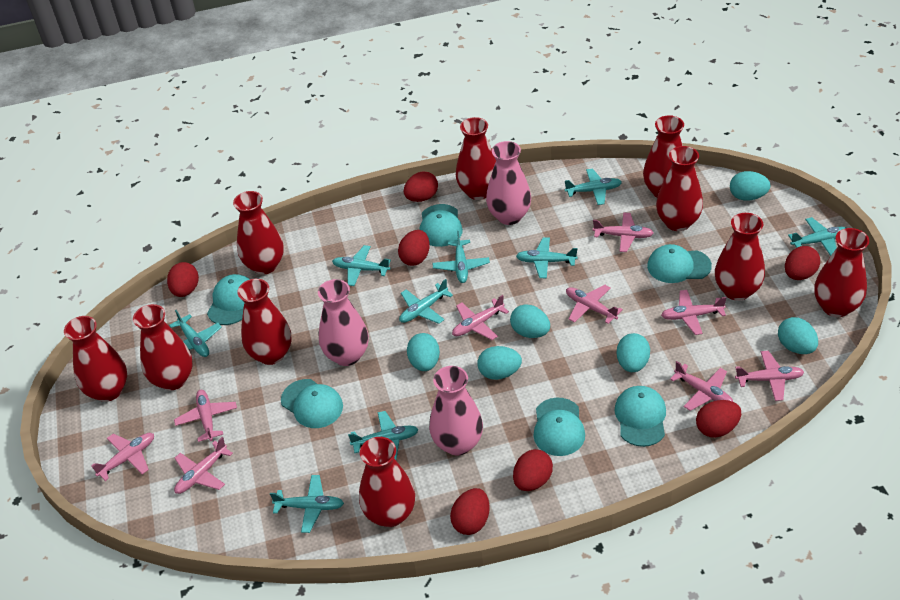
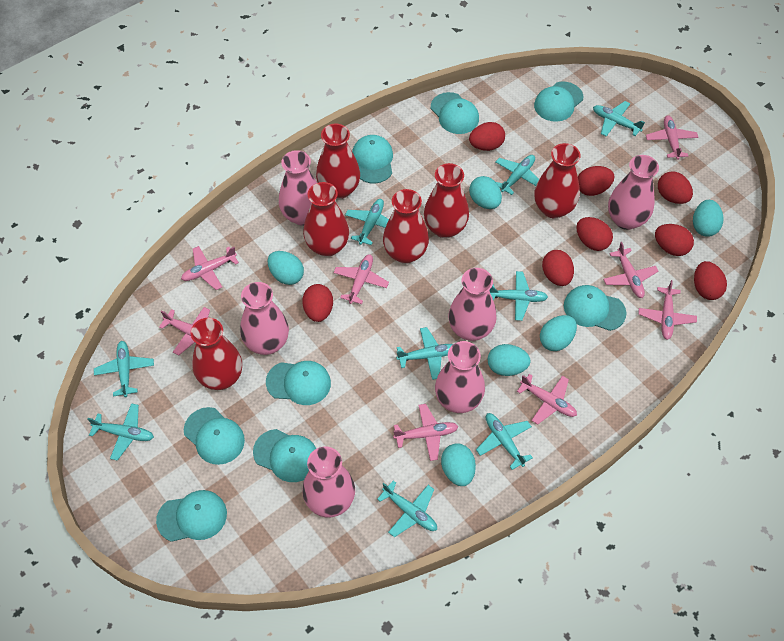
pink plane: [91,433,154,481] [174,390,237,442] [174,437,233,494] [452,295,509,340] [566,285,623,324] [593,212,654,252] [661,290,726,335] [670,361,733,411] [735,351,804,401] = 9 -> [159,307,210,355] [181,246,239,290] [333,254,389,304] [393,404,459,461] [517,374,577,424] [603,242,659,298] [638,280,697,340] [646,116,698,160] = 8
pink vase: [318,279,369,366] [429,366,483,456] [486,141,531,225] = 3 -> [240,282,289,355] [279,150,317,225] [302,447,355,517] [435,341,485,413] [448,268,497,341] [608,155,659,230] = 6
red egg: [167,262,199,297] [398,230,430,266] [404,171,438,202] [450,488,490,535] [513,449,553,491] [696,400,741,438] [785,246,820,280] = 7 -> [302,284,333,322] [469,122,505,151] [542,250,574,286] [576,217,613,251] [578,166,615,196] [655,224,694,256] [658,171,693,204] [694,261,727,300] = 8
red vase: [64,316,127,402] [133,304,193,391] [233,191,284,275] [237,279,291,365] [359,437,415,527] [456,117,496,200] [643,115,684,198] [656,146,703,231] [715,213,765,301] [814,228,869,317] = 10 -> [191,318,242,390] [303,182,349,257] [316,124,360,199] [383,189,429,264] [424,163,469,238] [534,143,581,218] = 6
turquoise cap: [207,274,250,325] [281,379,343,428] [419,204,463,247] [533,398,585,456] [615,386,666,447] [647,244,712,283] = 6 -> [156,490,227,542] [184,407,245,465] [253,429,316,482] [266,361,331,405] [352,135,393,184] [431,92,479,134] [534,82,583,122] [564,285,627,331] = 8

